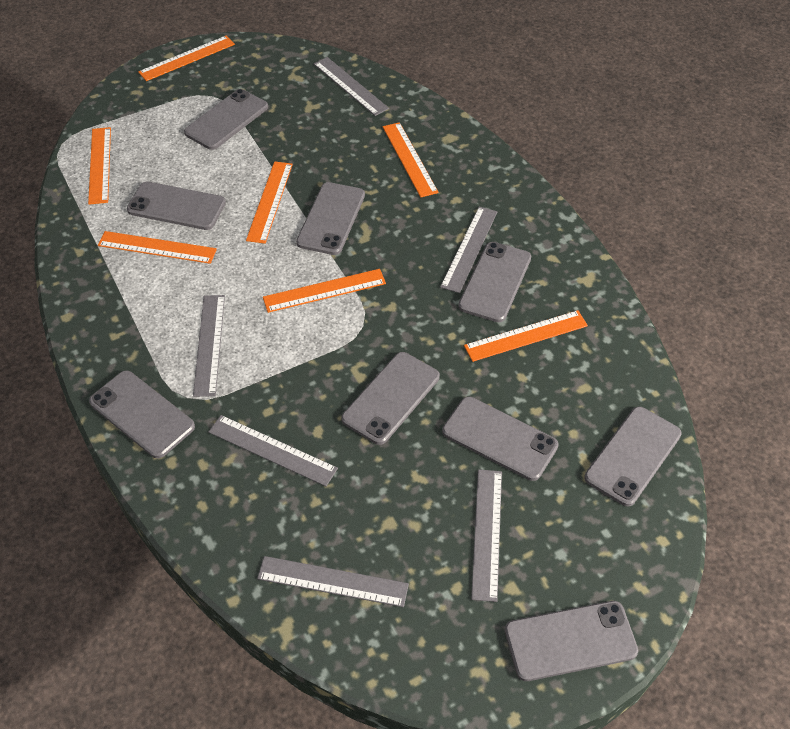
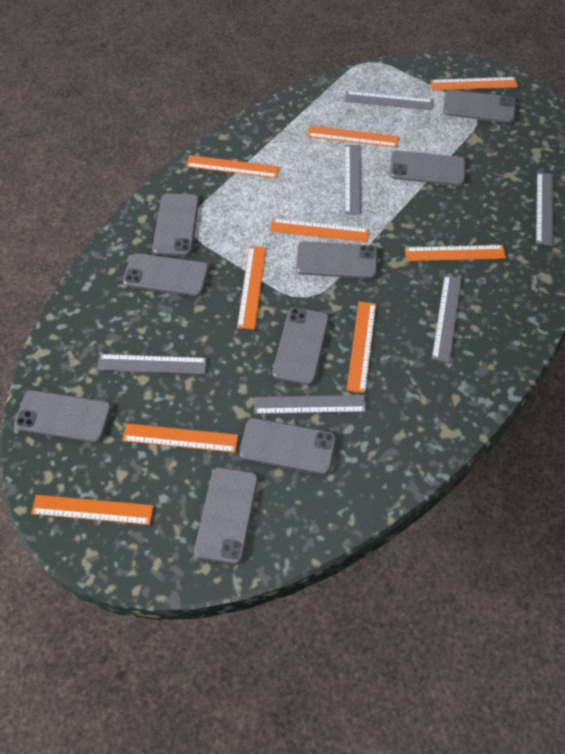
orange ruler: [88,127,111,205] [98,231,217,264] [138,36,235,81] [246,161,293,244] [263,269,386,313] [383,122,439,197] [464,310,588,362] = 7 -> [31,495,154,525] [122,423,238,453] [186,155,280,178] [237,246,266,330] [270,218,369,242] [307,126,399,148] [347,302,376,393] [405,245,506,261] [430,77,518,90] = 9

